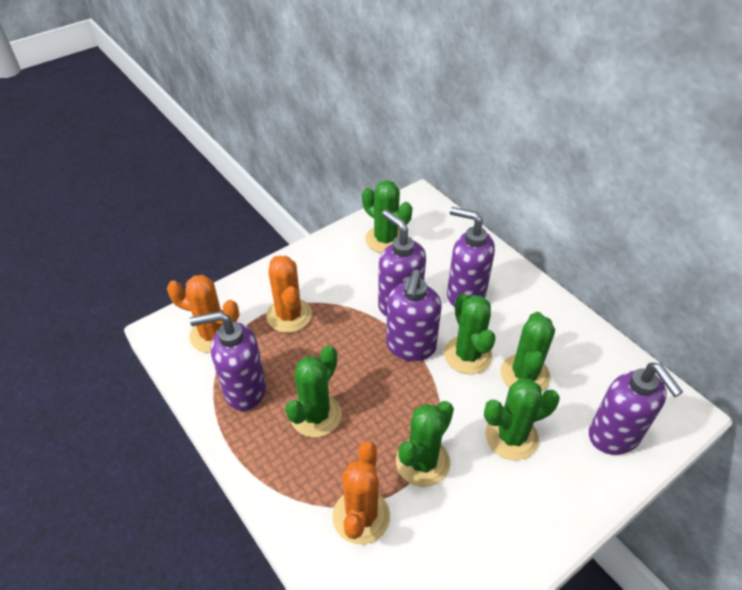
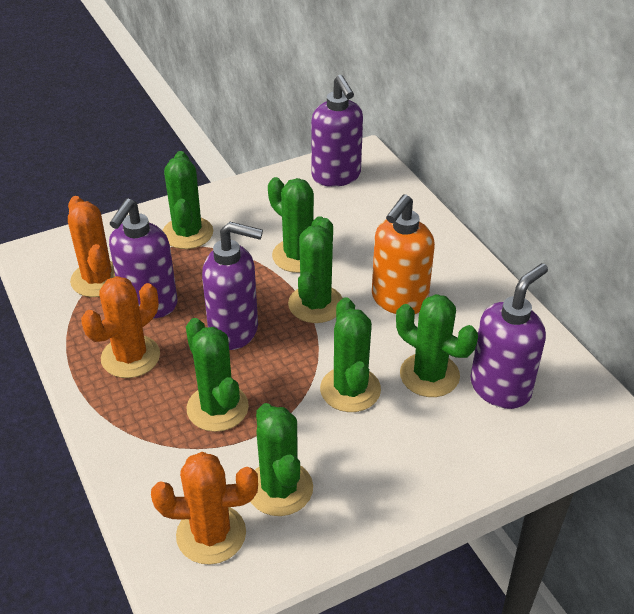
green cactus: [285,346,342,438] [362,180,413,253] [396,401,454,487] [444,293,496,374] [484,378,560,460] [501,312,555,392] = 6 -> [163,151,213,249] [186,318,249,432] [251,403,313,516] [268,177,323,273] [288,218,342,323] [320,297,381,412] [396,294,478,397] = 7
orange soap dispenser: none = 0 -> [372,194,435,314] = 1
purple soap dispenser: [190,311,266,411] [378,210,426,317] [386,270,442,361] [447,207,495,308] [589,363,683,455] = 5 -> [109,198,178,318] [202,222,263,350] [311,75,363,187] [471,263,548,409] = 4

